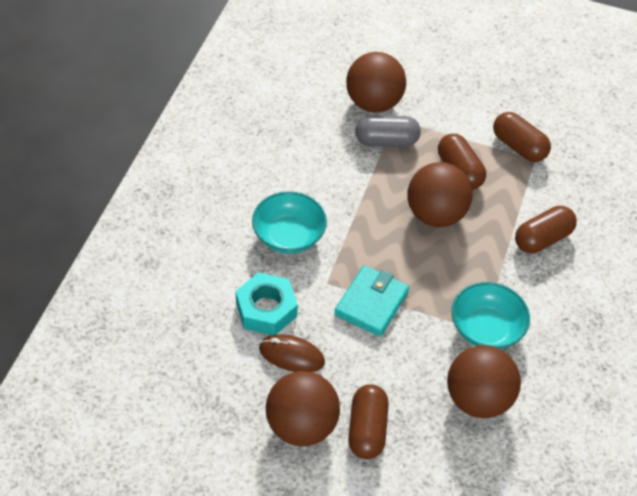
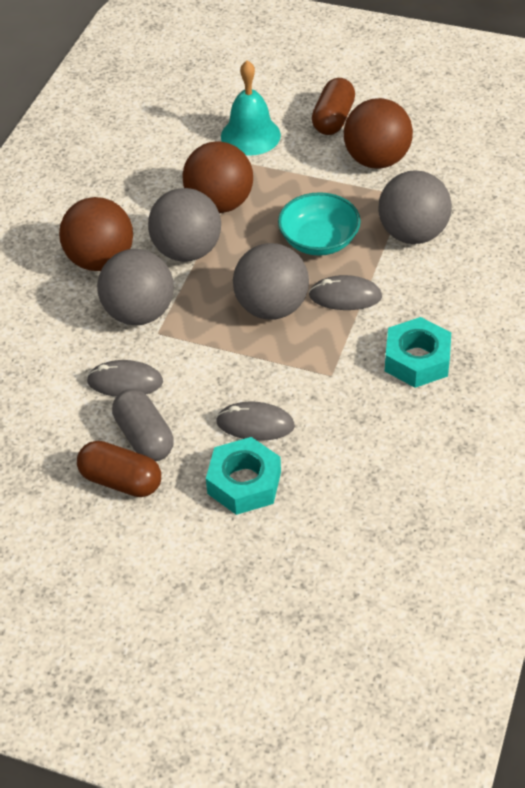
brown ball: [266,371,340,446] [346,52,406,113] [407,162,473,227] [447,345,521,418] = 4 -> [59,197,133,271] [182,141,253,213] [344,98,413,168] = 3
brown capsule: [348,384,389,459] [438,134,486,190] [493,112,551,162] [515,206,577,253] = 4 -> [77,441,161,497] [312,78,355,135] = 2
brown mouse: [259,334,325,372] = 1 -> none = 0
grey ball: none = 0 -> [97,249,174,325] [148,188,221,262] [233,243,309,319] [378,170,452,244] = 4
grey mouse: none = 0 -> [86,360,163,397] [216,401,295,441] [309,275,382,310] = 3
turquoise bell: none = 0 -> [221,60,281,156] = 1
turquoise bowl: [252,191,327,254] [451,282,530,349] = 2 -> [278,192,361,256] = 1
turquoise nut: [236,272,298,335] = 1 -> [206,437,281,515] [385,317,451,388] = 2
turquoise wallet: [334,265,409,337] = 1 -> none = 0

